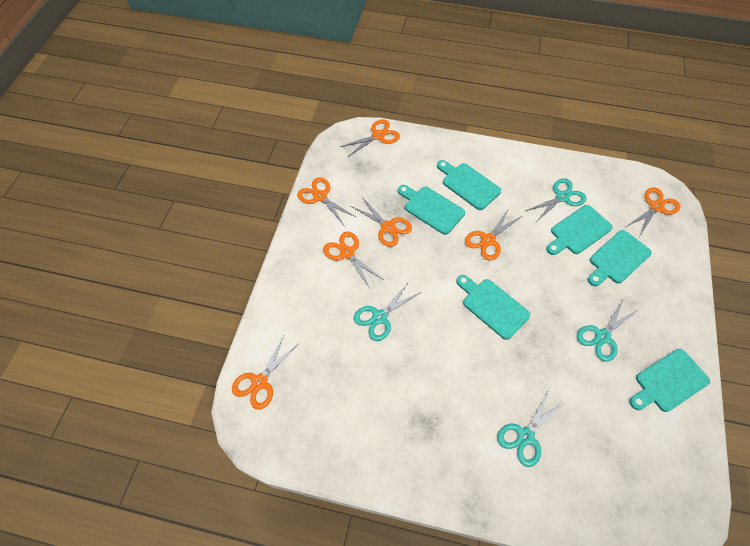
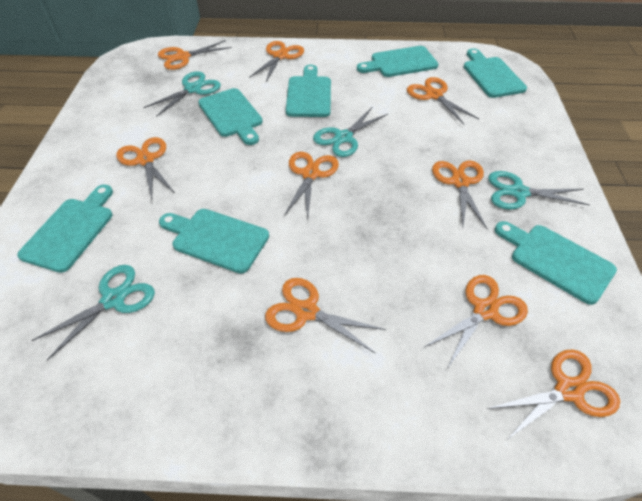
orange scissors: [232,336,298,410] [297,177,356,225] [323,231,384,288] [340,119,400,157] [351,196,412,247] [465,208,522,261] [626,187,681,236] = 7 -> [116,137,175,199] [158,40,232,70] [249,41,304,82] [265,278,386,353] [284,152,339,219] [407,77,479,125] [423,275,528,369] [432,161,487,229] [487,349,620,440] = 9
turquoise cutting board: [398,185,465,235] [437,160,501,210] [456,275,530,340] [546,205,613,255] [588,230,652,286] [629,349,710,412] = 6 -> [17,184,113,273] [159,209,269,274] [198,88,263,145] [286,65,331,117] [357,46,438,77] [464,48,527,98] [495,221,617,305] = 7

